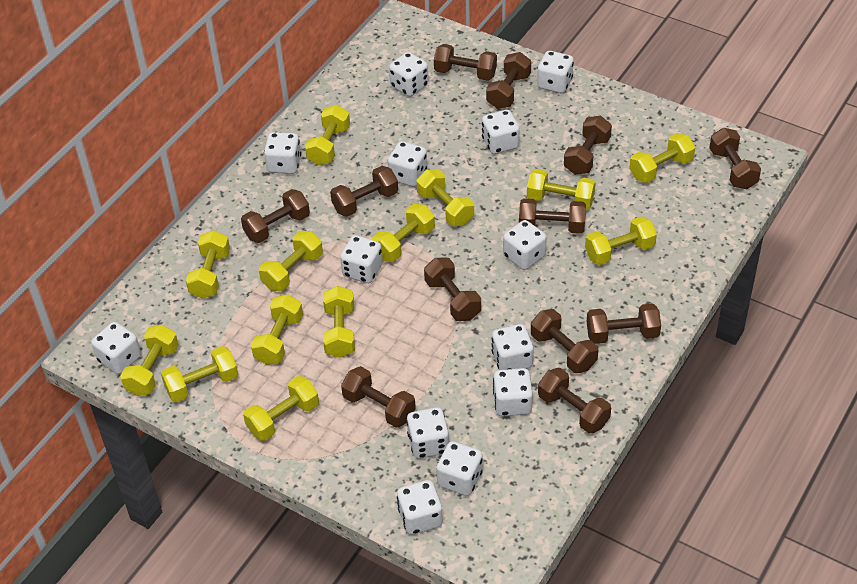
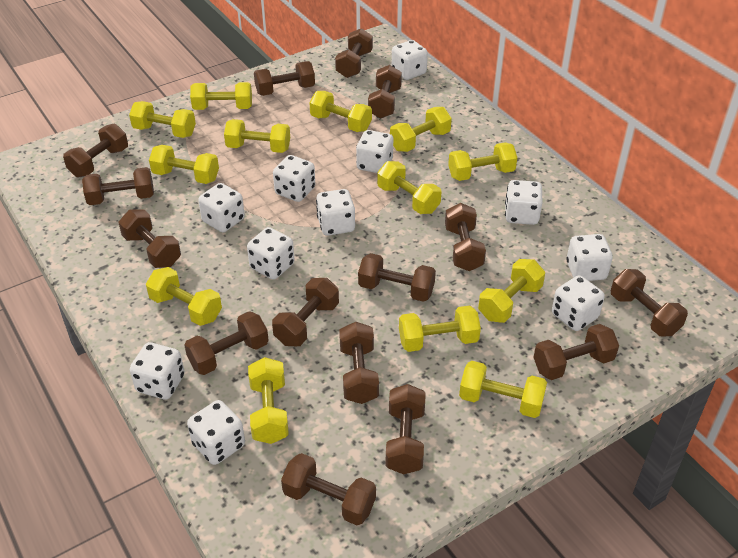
brown dumbbell: [241,189,310,243] [330,166,398,217] [341,366,416,428] [424,258,481,321] [434,44,497,81] [486,52,531,109] [519,198,586,234] [531,309,598,373] [538,368,611,433] [564,116,612,175] [587,303,661,344] [709,128,761,189] = 12 -> [63,124,128,177] [82,167,154,205] [118,210,181,268] [184,311,269,375] [254,61,315,96] [272,278,339,346] [281,453,376,525] [335,28,373,78] [339,322,379,404] [358,253,436,302] [368,65,402,119] [385,384,426,474] [445,203,486,271] [533,324,619,380] [611,269,688,336] = 15
white dice: [91,322,141,374] [264,132,301,174] [340,235,383,283] [387,141,427,187] [389,52,428,97] [397,480,443,535] [406,407,449,459] [436,441,483,496] [482,110,520,154] [491,324,533,370] [493,368,533,416] [503,220,547,270] [537,51,574,93] = 13 -> [130,342,185,400] [187,400,245,465] [198,183,245,232] [247,227,295,280] [273,155,315,202] [316,189,355,236] [356,130,393,173] [392,40,428,80] [505,180,543,225] [552,275,605,331] [566,234,613,281] = 11

